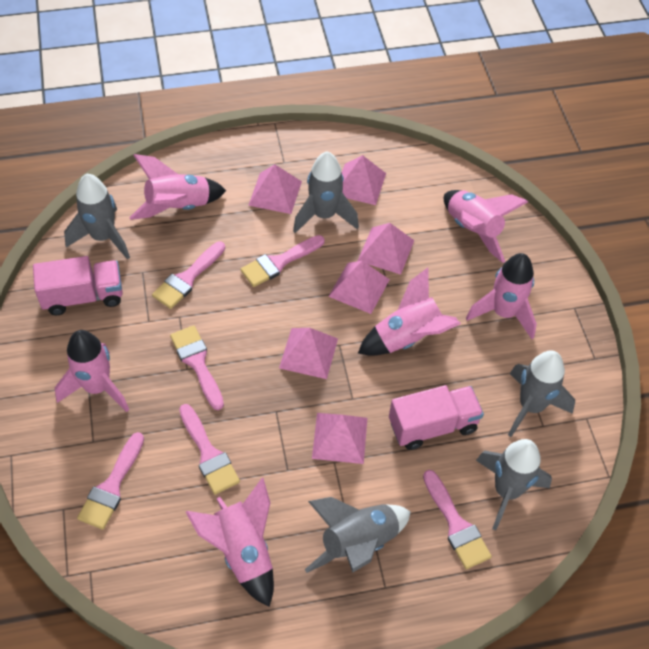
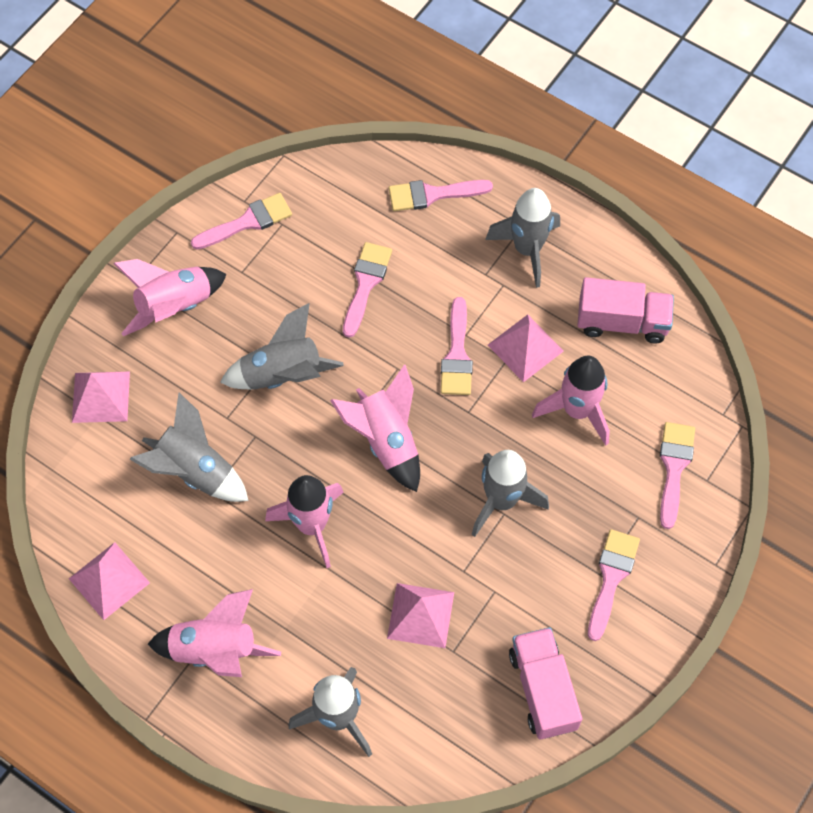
pink pyramid: [248,164,302,214] [279,328,338,379] [312,413,367,464] [328,261,390,314] [342,155,386,205] [358,223,415,275] = 6 -> [69,542,150,620] [72,372,130,423] [387,583,454,648] [488,315,564,382] = 4
pink rocket: [55,330,129,412] [129,154,226,220] [186,478,274,607] [358,268,461,356] [444,190,528,263] [466,253,537,339] = 6 -> [113,259,227,336] [148,589,281,677] [265,475,344,568] [330,365,420,492] [532,356,610,446] = 5

